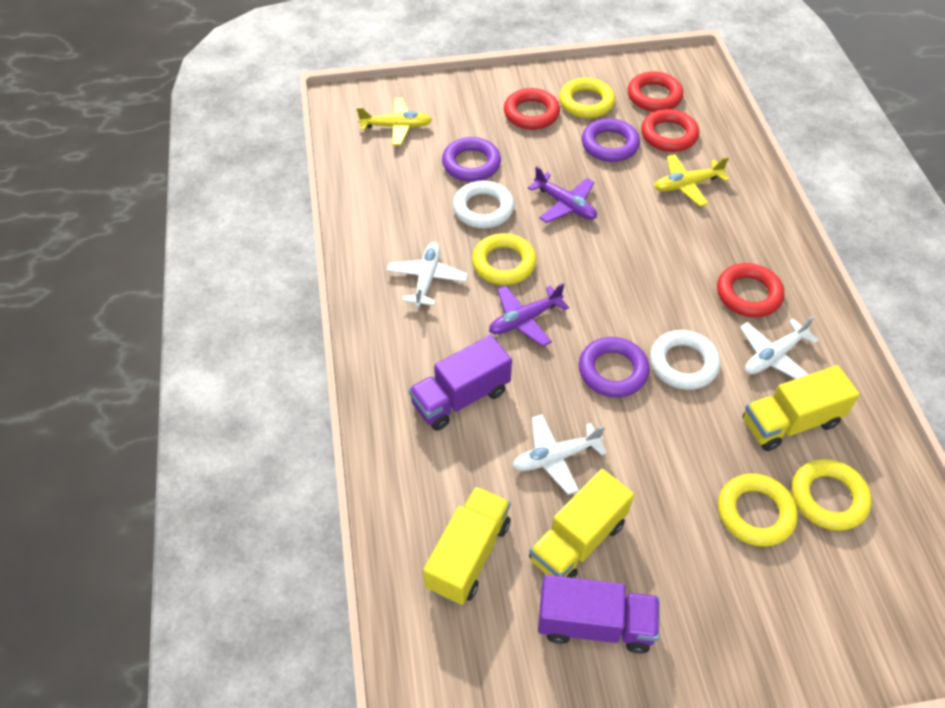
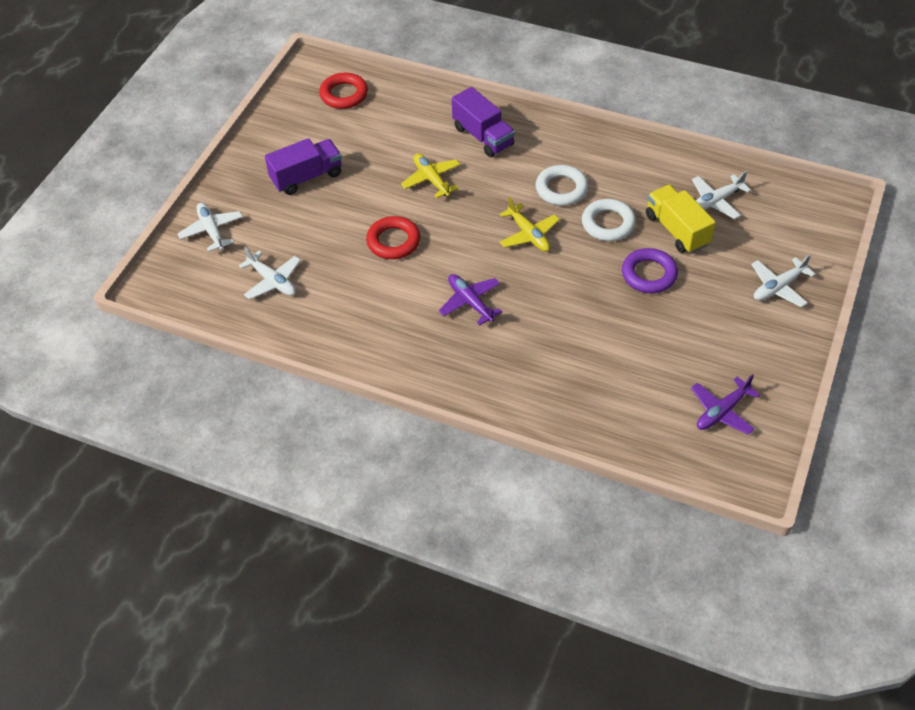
purple ring: [442,137,501,182] [579,337,650,397] [582,118,640,162] = 3 -> [622,248,678,293] = 1
red ring: [504,88,560,130] [628,71,683,112] [641,109,699,152] [717,263,784,317] = 4 -> [319,73,368,109] [366,216,420,259] = 2
white plane: [387,242,468,307] [512,414,607,495] [740,316,819,379] = 3 -> [177,203,243,252] [239,247,301,300] [692,171,751,219] [751,254,815,307] = 4
yellow ring: [472,233,537,285] [559,77,615,118] [718,473,798,547] [792,459,872,531] = 4 -> none = 0
yellow truck: [423,486,511,605] [529,469,634,578] [743,365,860,451] = 3 -> [646,185,716,254] = 1

